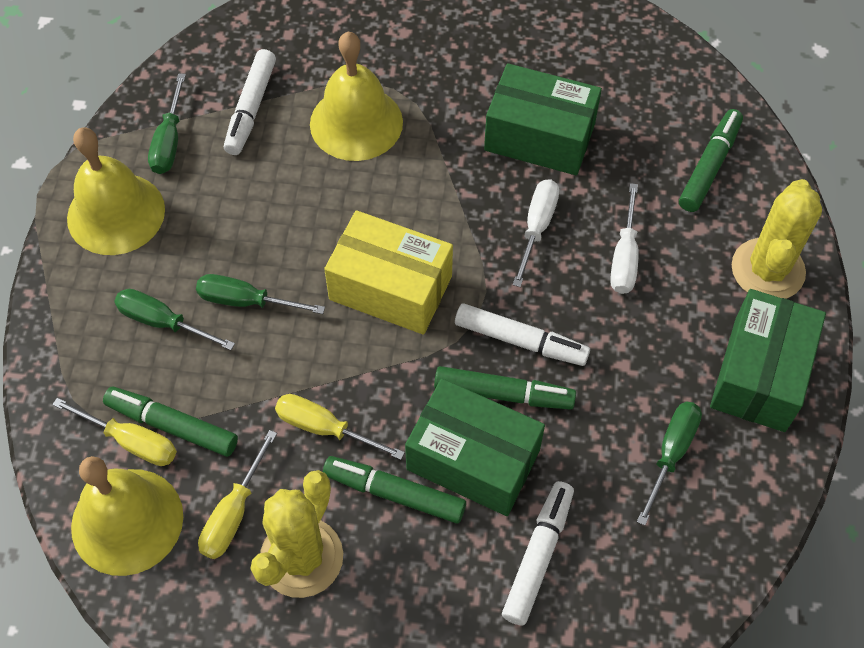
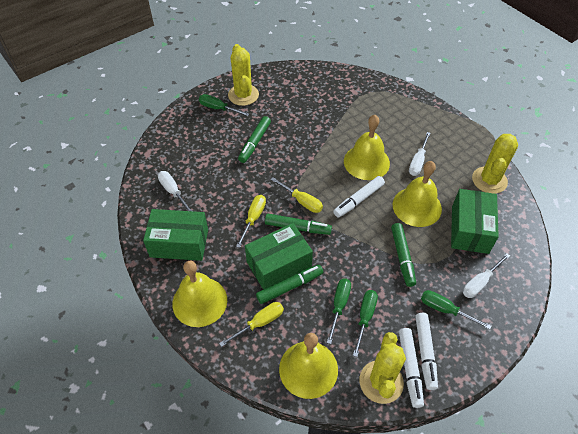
white screwdriver: [513,179,559,287] [610,183,638,294] = 2 -> [158,171,192,211] [409,132,431,176] [463,253,510,298] = 3
yellow bell: [67,127,165,255] [71,456,183,576] [310,31,403,161] = 3 -> [172,261,227,327] [279,333,338,399] [344,115,390,180] [393,161,442,227] = 4
yellow box: [324,210,453,335] = 1 -> none = 0
yellow cactus: [250,470,343,598] [732,179,822,299] = 2 -> [228,44,259,106] [359,332,406,404] [472,134,518,194] = 3

